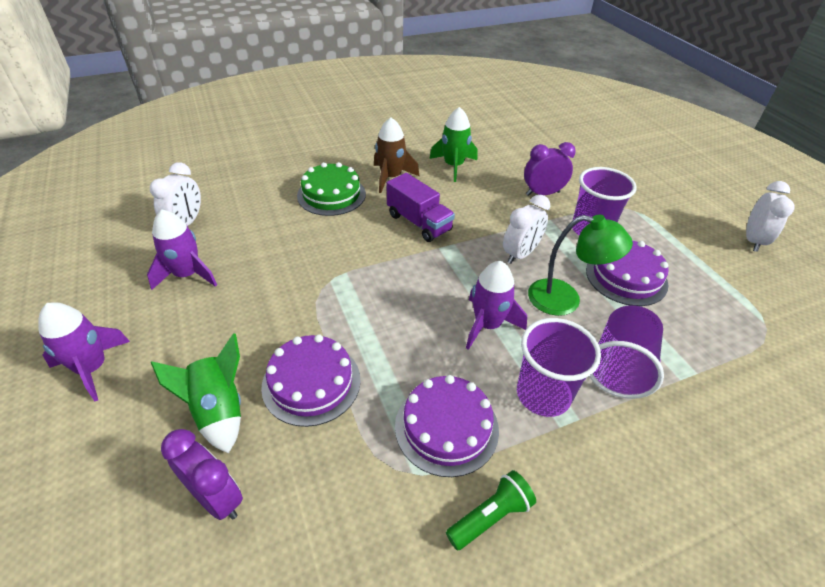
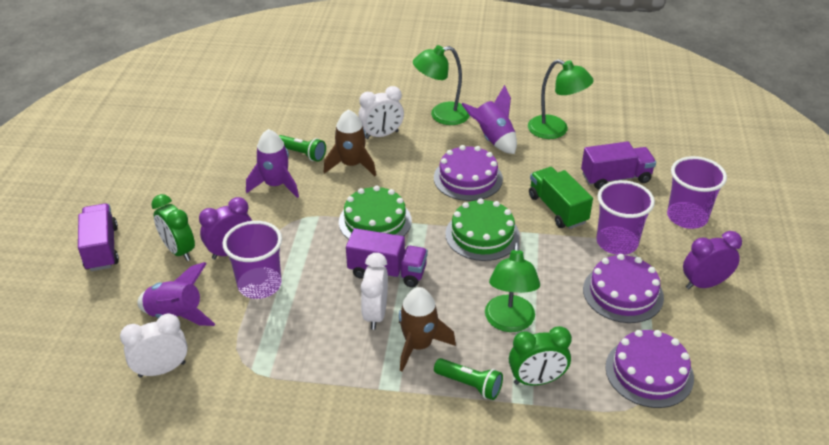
brown rocket: [374,117,420,193] = 1 -> [324,109,376,176] [399,287,456,372] = 2
green cake: [297,162,366,216] = 1 -> [339,186,412,239] [445,198,520,261] = 2
green clock: none = 0 -> [151,194,195,261] [509,326,572,386] = 2
green flashlight: [446,470,536,550] = 1 -> [279,135,326,162] [434,358,503,400] = 2
green lamp: [528,215,633,316] = 1 -> [413,45,470,125] [485,242,540,332] [528,59,594,139] = 3
green rocket: [151,334,241,453] [429,107,477,182] = 2 -> none = 0
green truck: none = 0 -> [529,167,593,229] = 1
purple truck: [387,173,455,242] = 1 -> [78,203,119,271] [346,228,428,287] [581,141,656,190] = 3

